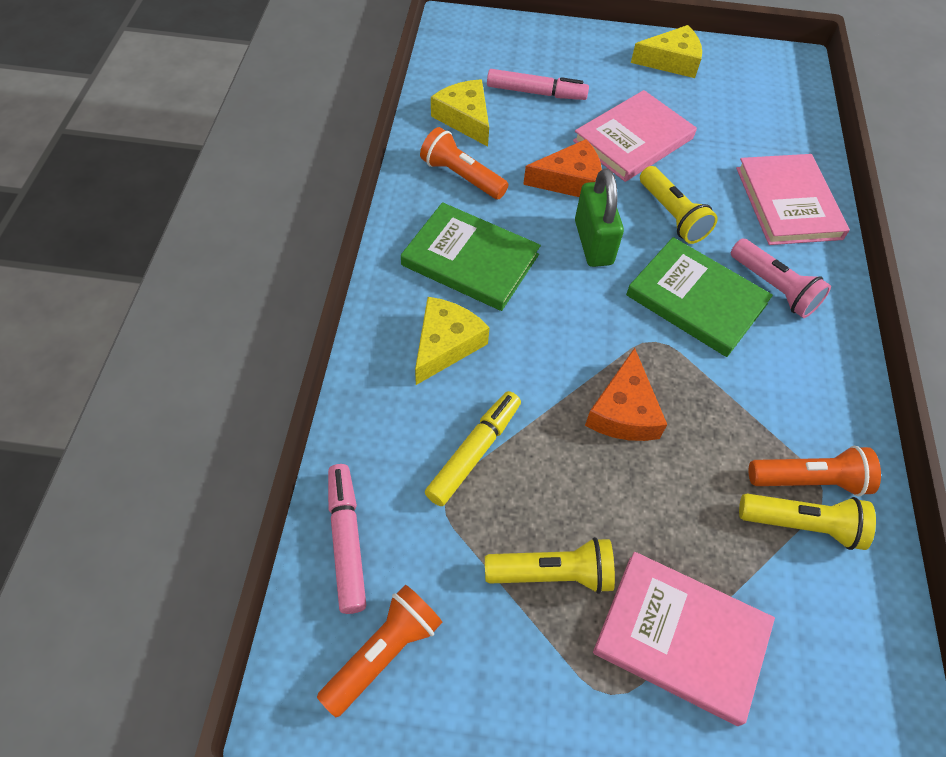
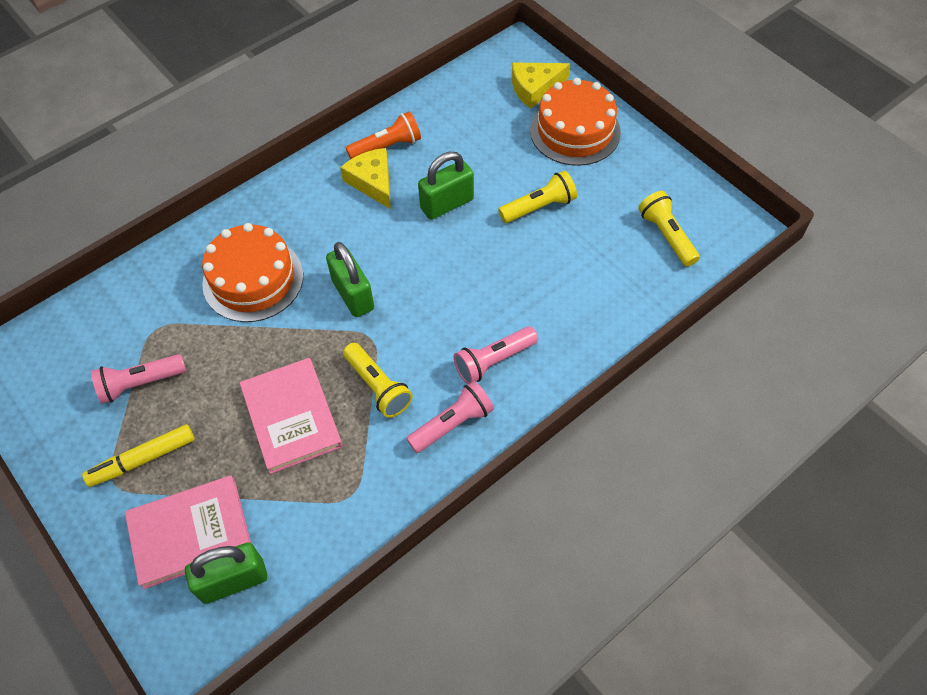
green book: [401,202,541,311] [626,237,773,357] = 2 -> none = 0
green padlock: [575,168,624,267] = 1 -> [185,542,267,604] [326,242,374,317] [418,152,474,220] = 3
orange cake: none = 0 -> [202,223,303,322] [530,78,621,166] = 2
orange cheese: [523,139,602,197] [585,348,667,441] = 2 -> none = 0
orange flashlight: [317,585,442,717] [420,127,508,199] [749,446,881,496] = 3 -> [346,111,421,159] = 1
pink book: [573,90,697,182] [593,552,775,726] [736,154,850,245] = 3 -> [125,475,251,589] [240,358,343,474] = 2
pink flashlight: [731,239,831,318] = 1 -> [91,354,186,404] [406,381,494,453] [454,326,538,384] = 3
pink marker: [328,464,366,614] [487,69,589,100] = 2 -> none = 0
yellow cheese: [415,297,490,385] [431,80,489,147] [631,25,702,78] = 3 -> [340,148,391,209] [512,62,570,109] = 2

